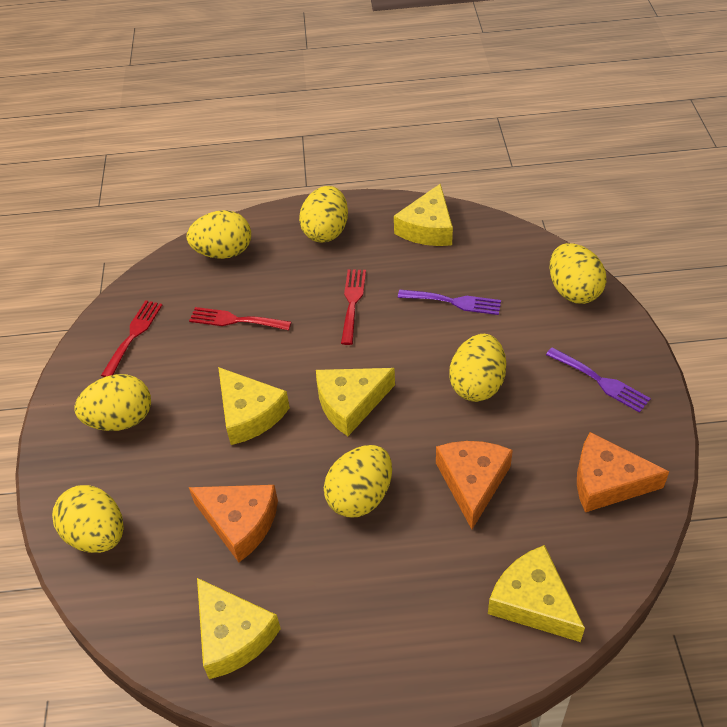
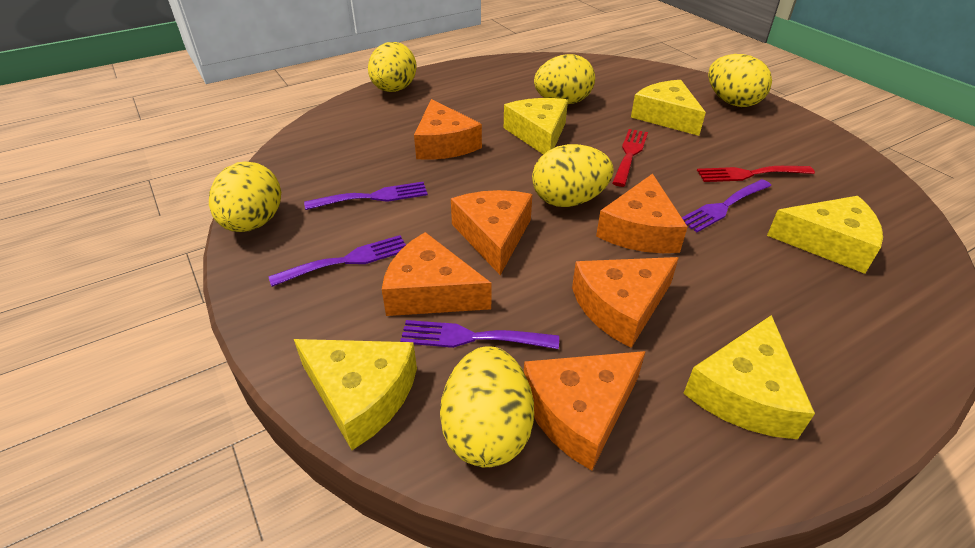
orange cheese: [189,485,278,562] [436,441,513,529] [577,432,670,512] = 3 -> [382,232,492,316] [414,99,482,160] [451,190,532,275] [524,351,646,471] [572,257,679,348] [596,174,688,253] = 6
purple fork: [398,290,501,315] [546,347,651,413] = 2 -> [268,235,406,287] [304,182,428,210] [400,320,559,349] [682,179,771,232] = 4
red fork: [101,300,162,377] [189,307,291,330] [341,269,366,345] = 3 -> [612,129,648,187] [697,166,815,182] = 2
yellow egg: [52,485,124,553] [75,374,151,431] [186,210,251,259] [299,186,348,242] [324,445,392,518] [449,334,506,402] [550,243,606,304] = 7 -> [209,161,281,232] [368,42,417,92] [440,346,534,468] [532,144,614,207] [534,54,595,104] [708,54,772,107] = 6

